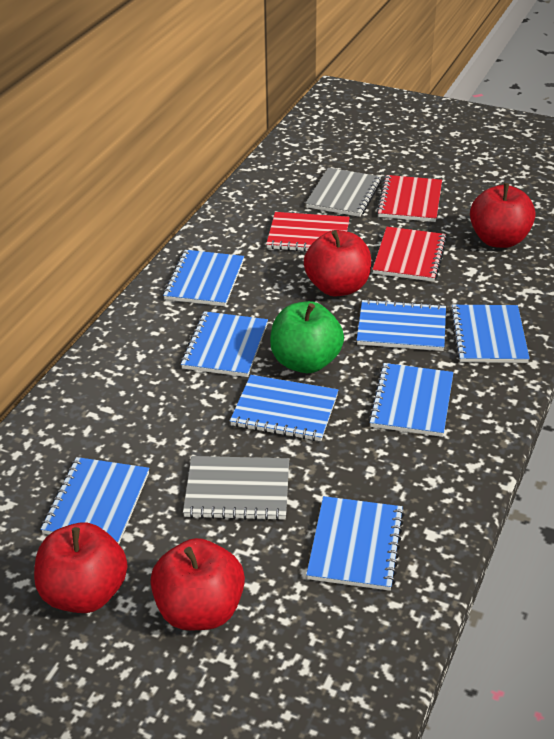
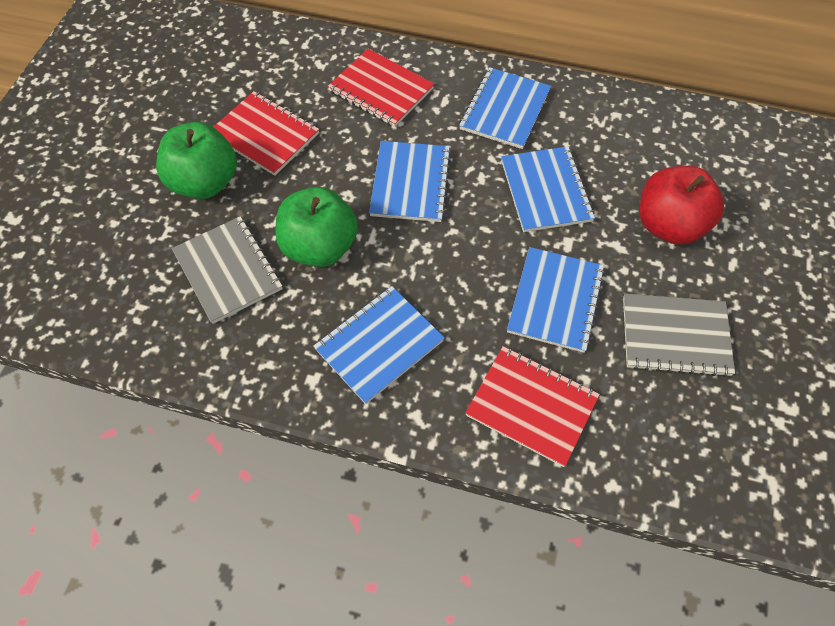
blue notebook: [41,457,149,544] [163,250,244,306] [181,311,268,377] [230,375,338,441] [306,496,405,591] [357,299,446,351] [368,363,454,437] [450,305,530,363] = 8 -> [313,286,444,404] [369,141,452,222] [459,67,551,149] [501,146,595,232] [507,247,605,353] = 5
green apple: [270,301,344,373] = 1 -> [156,122,237,199] [276,187,358,267] = 2
red apple: [34,522,128,613] [150,538,245,630] [304,230,371,296] [470,183,536,248] = 4 -> [640,166,724,245] = 1

